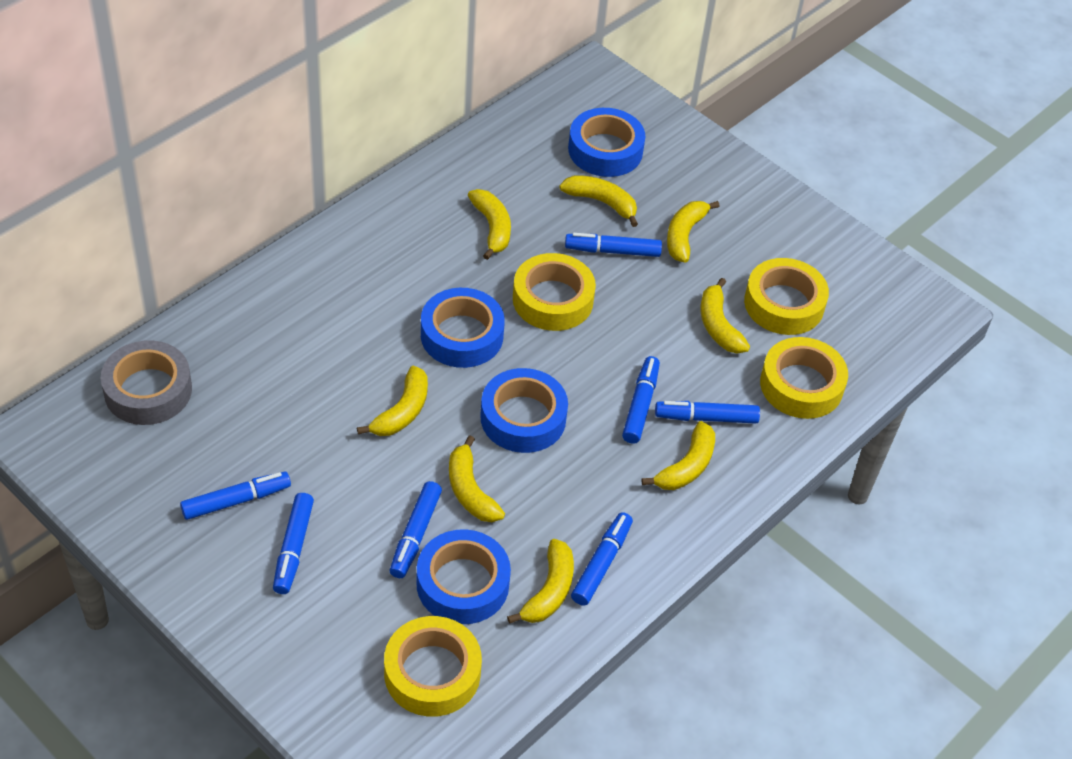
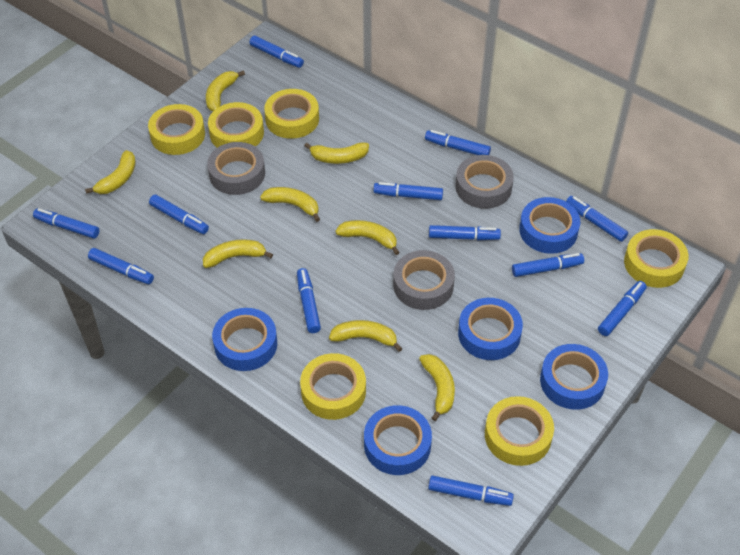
blue marker: [180,471,291,520] [273,493,314,594] [389,481,442,578] [565,233,662,257] [571,512,633,606] [622,356,660,444] [655,401,760,424] = 7 -> [33,208,100,239] [88,248,154,284] [149,194,209,234] [249,36,304,68] [297,268,321,333] [373,182,443,200] [425,130,491,155] [428,475,514,506] [429,225,501,240] [512,253,584,277] [566,196,628,242] [598,281,647,336] = 12
blue tape: [416,529,511,624] [421,288,505,368] [480,368,568,453] [568,108,645,177] = 4 -> [212,308,277,371] [364,405,432,475] [458,298,523,360] [519,197,580,254] [540,344,608,410] = 5
grey tape: [101,340,192,425] = 1 -> [207,142,265,195] [393,250,455,310] [456,155,514,209] = 3
yellow tape: [384,616,482,717] [513,253,596,331] [744,258,829,335] [760,337,848,419] = 4 -> [148,104,205,155] [208,102,264,148] [264,89,319,139] [300,353,366,420] [485,396,554,466] [624,229,688,288] = 6

